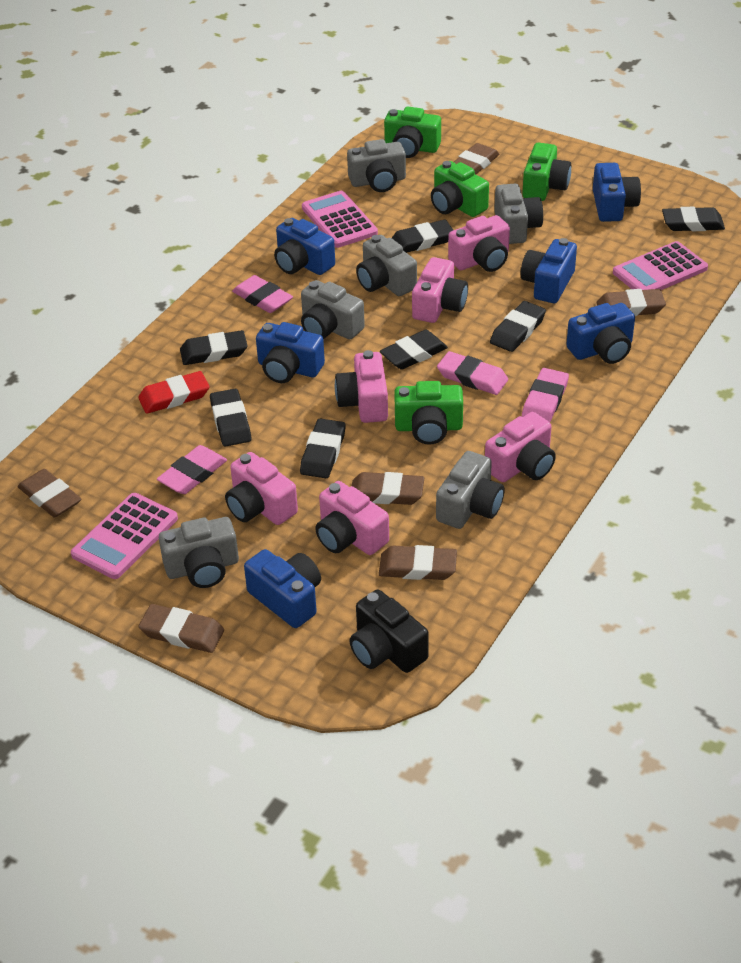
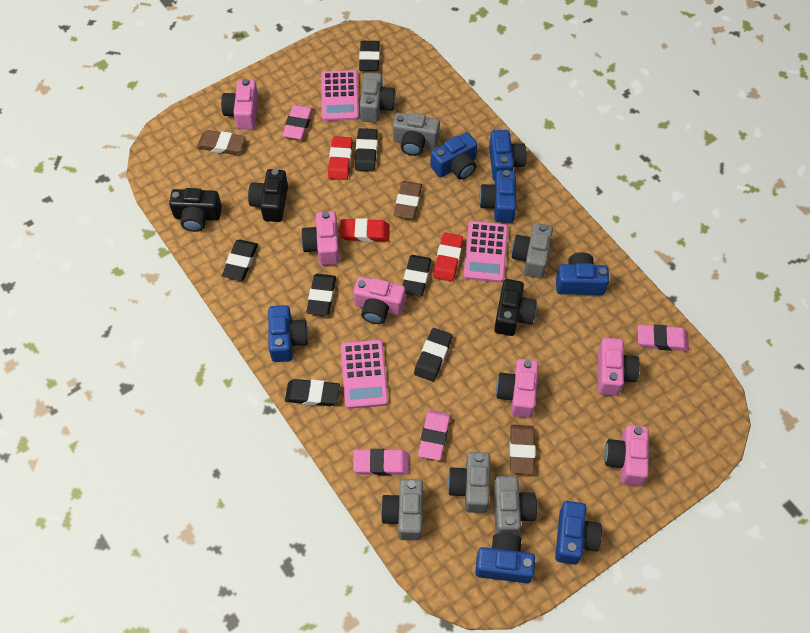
black camera: [349,589,429,673] = 1 -> [169,188,222,232] [248,169,288,222] [494,279,537,336] = 3
blue camera: [244,549,321,628] [256,322,325,383] [274,218,335,275] [521,238,577,303] [566,303,635,364] [593,163,641,222] = 6 -> [268,305,308,362] [430,132,477,180] [475,533,535,583] [479,170,516,223] [489,130,527,181] [555,501,602,565] [556,252,609,295] = 7
brown eraser: [18,469,82,518] [138,604,224,653] [352,472,424,505] [379,545,457,580] [454,143,499,174] [597,289,666,316] = 6 -> [197,130,245,155] [394,181,422,219] [509,425,535,474] = 3
green camera: [384,107,441,158] [394,381,463,445] [431,161,489,217] [522,142,571,201] = 4 -> none = 0
red eraser: [138,371,209,414] = 1 -> [328,136,352,180] [340,218,390,242] [433,233,463,282] = 3

